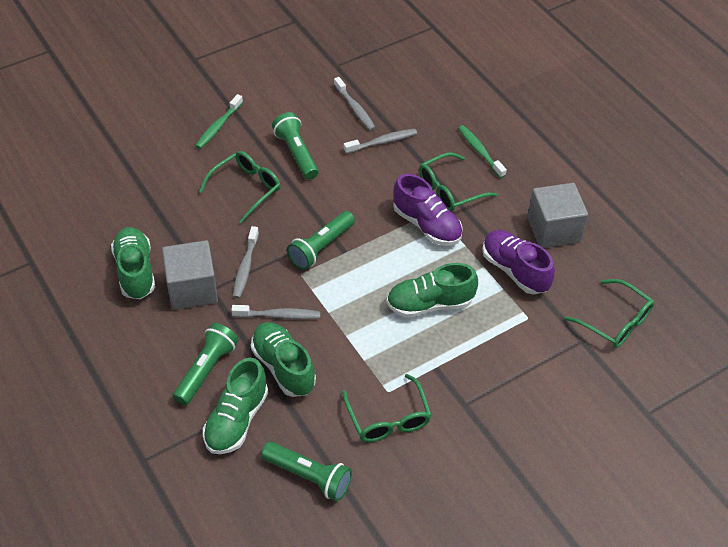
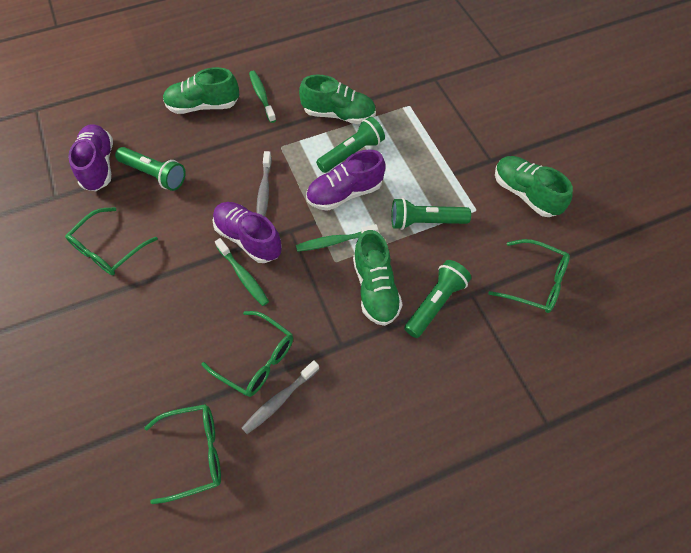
green toothbrush: [195,94,243,149] [458,125,507,178] = 2 -> [215,238,269,306] [249,71,276,123] [296,224,379,252] = 3
grey cube: [162,240,218,310] [527,183,588,248] = 2 -> none = 0
grey toothbrush: [232,305,320,319] [233,226,259,299] [334,77,376,131] [344,129,417,154] = 4 -> [242,360,319,434] [256,151,272,217] = 2
purple shoe: [393,174,463,246] [482,230,555,294] = 2 -> [68,124,113,191] [213,202,282,263] [306,149,386,211] = 3

